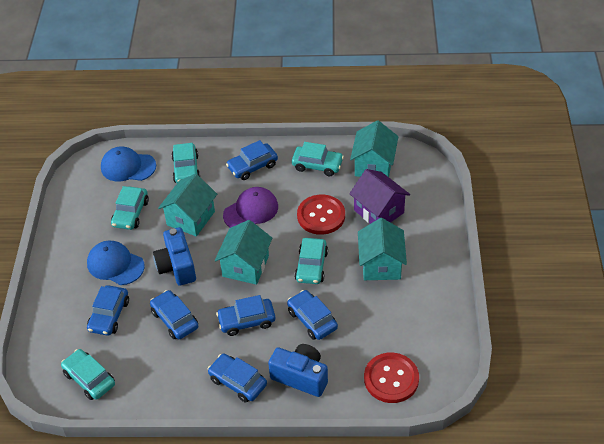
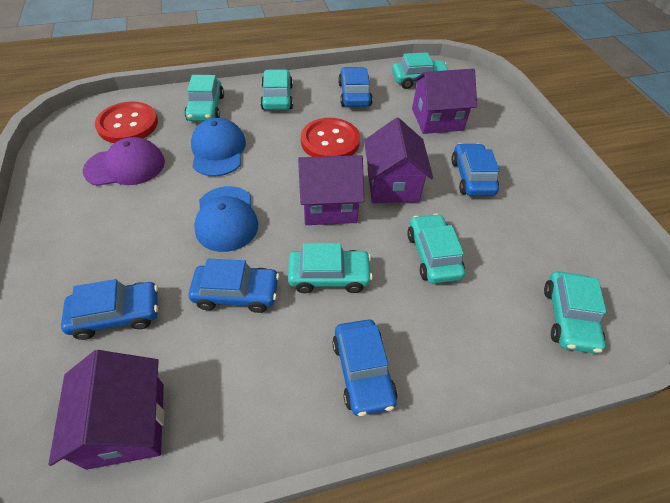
blue camera: [153,227,196,286] [268,344,328,397] = 2 -> none = 0
blue car: [87,285,129,336] [150,290,198,339] [208,354,267,403] [216,295,275,336] [226,140,278,180] [287,290,338,340] = 6 -> [61,279,158,340] [189,259,279,313] [332,319,397,416] [338,67,373,107] [451,143,500,196] = 5
purple house: [349,169,410,224] = 1 -> [49,350,164,470] [298,155,364,225] [364,118,433,203] [412,69,477,134] = 4
turquoise car: [61,349,115,400] [111,186,149,230] [171,143,200,183] [292,142,344,176] [295,238,328,284] = 5 -> [185,75,224,121] [260,69,293,110] [288,243,373,293] [392,52,448,89] [407,214,465,284] [544,271,606,353] = 6
turquoise house: [158,174,217,237] [215,220,272,285] [350,120,399,177] [358,218,407,280] = 4 -> none = 0

